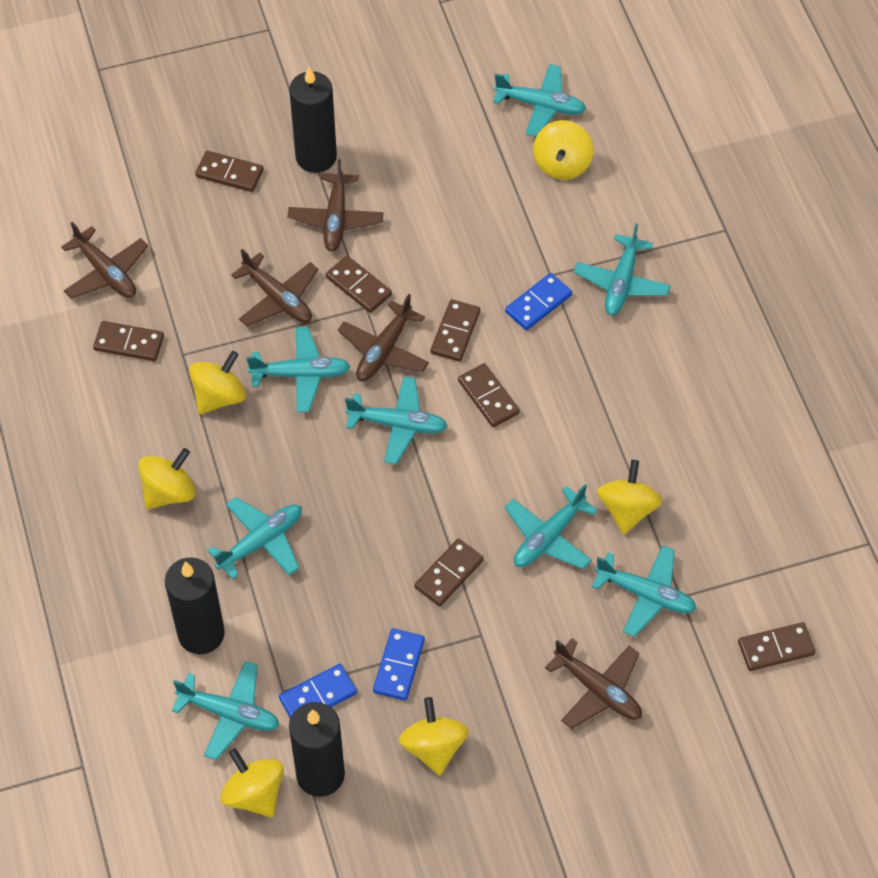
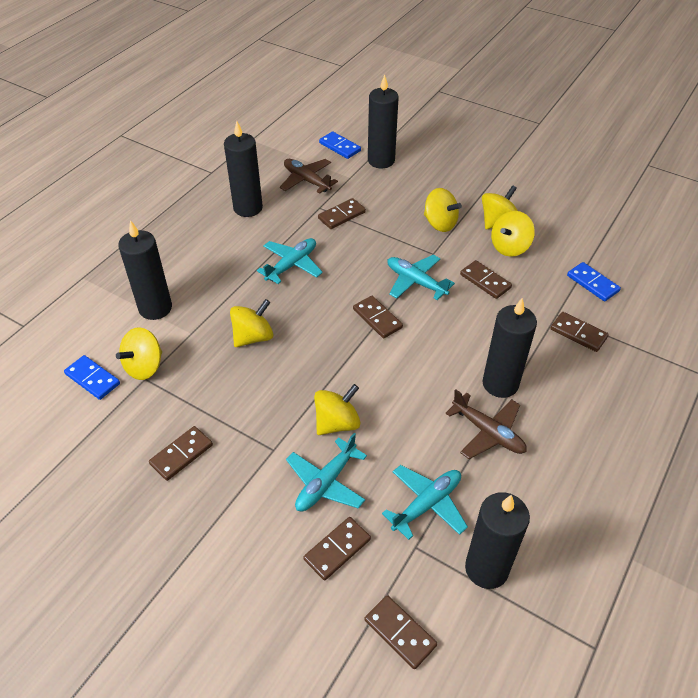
black candle: [165,557,225,654] [289,67,337,173] [289,702,345,797] = 3 -> [118,220,172,320] [224,121,263,217] [368,74,399,168] [465,492,530,589] [483,298,537,398] = 5
brown plane: [61,222,148,299] [231,249,319,327] [288,159,384,252] [338,294,429,381] [545,638,642,729] = 5 -> [280,159,338,194] [445,390,527,459] = 2
turquoise plane: [172,661,280,760] [207,497,302,579] [246,327,351,412] [345,376,448,464] [493,64,586,137] [505,484,598,569] [574,224,671,315] [592,545,696,637] = 8 -> [257,238,323,284] [286,433,367,511] [382,465,468,540] [388,255,455,300] = 4

